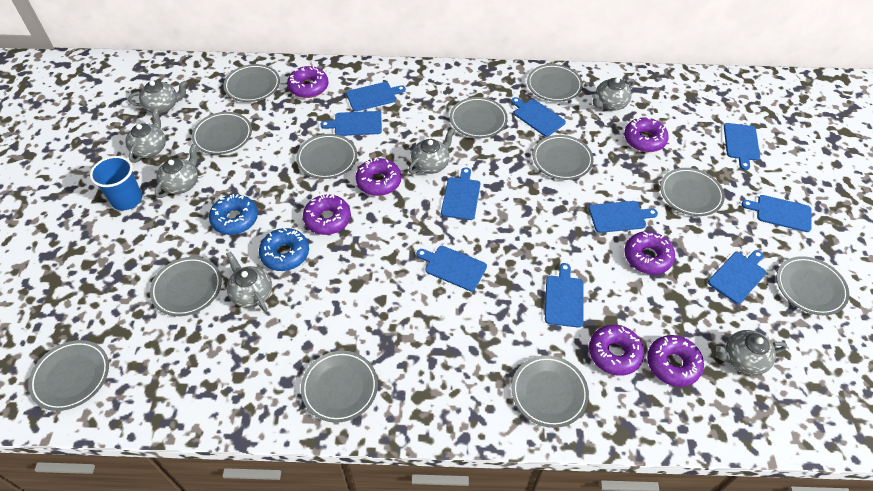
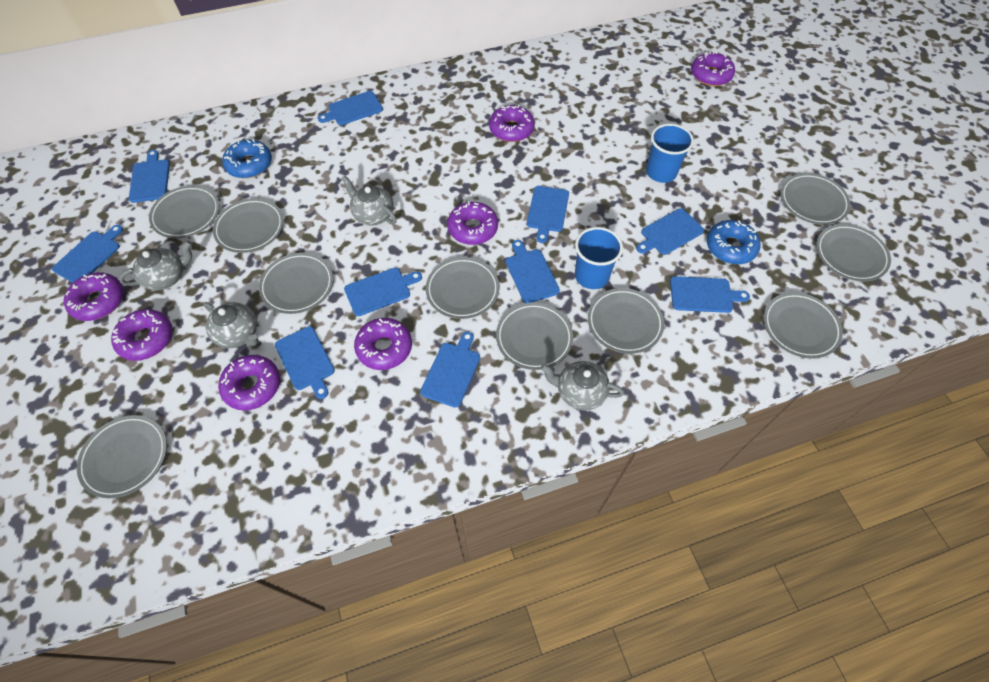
blue cup: [90,156,142,210] = 1 -> [575,227,623,289] [646,124,694,183] = 2
grey plate: [28,340,109,411] [150,257,222,316] [192,112,252,155] [224,64,280,102] [296,134,357,179] [301,351,378,423] [450,97,508,138] [512,355,589,428] [527,64,583,102] [533,135,594,180] [660,168,725,216] [777,256,850,315] = 12 -> [77,415,167,498] [149,185,220,238] [213,198,284,253] [259,253,333,314] [426,257,499,319] [496,303,573,370] [588,288,664,354] [764,292,843,359] [780,173,851,225] [816,224,891,282] = 10
grey teapot: [125,108,166,163] [128,81,187,114] [155,144,198,198] [226,251,272,312] [408,128,455,174] [592,78,634,111] [716,330,787,375] = 7 -> [119,241,192,290] [203,302,259,348] [341,175,397,226] [541,361,624,411] = 4

